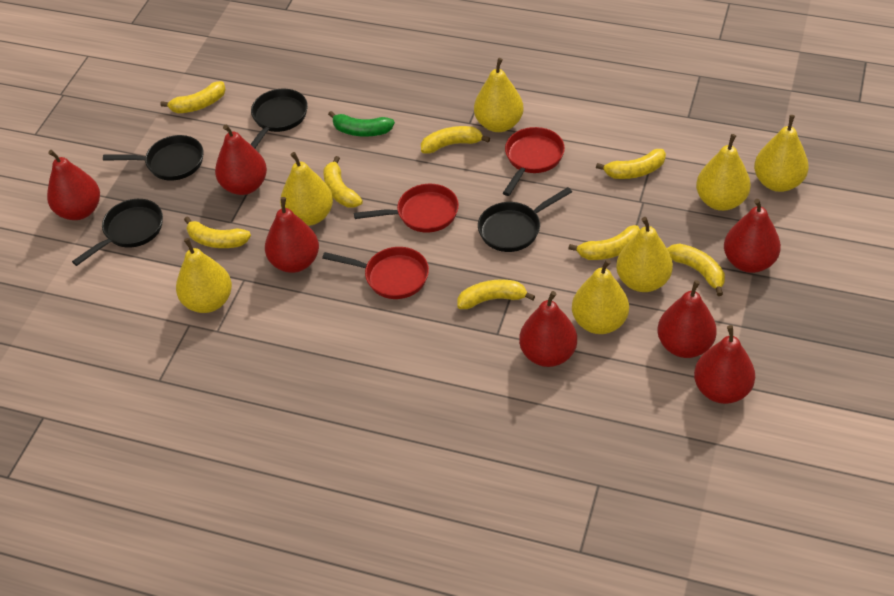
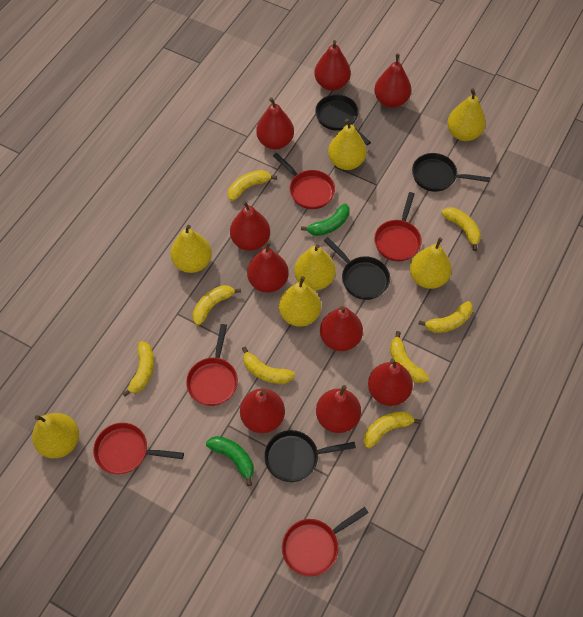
green banana: [328,111,395,137] = 1 -> [206,436,254,486] [301,203,350,236] = 2
red pan: [322,247,429,299] [354,184,459,233] [503,127,565,196] = 3 -> [93,423,184,474] [186,324,238,406] [273,153,335,209] [282,507,368,576] [374,192,422,261] = 5
red pear: [47,150,100,220] [215,125,267,195] [265,197,319,273] [519,291,577,367] [657,280,717,358] [694,325,755,404] [724,199,781,273] = 7 -> [230,201,270,251] [240,389,285,433] [247,241,289,293] [256,97,294,149] [314,40,351,91] [316,385,361,433] [320,306,363,351] [368,359,413,406] [374,54,411,108] = 9

